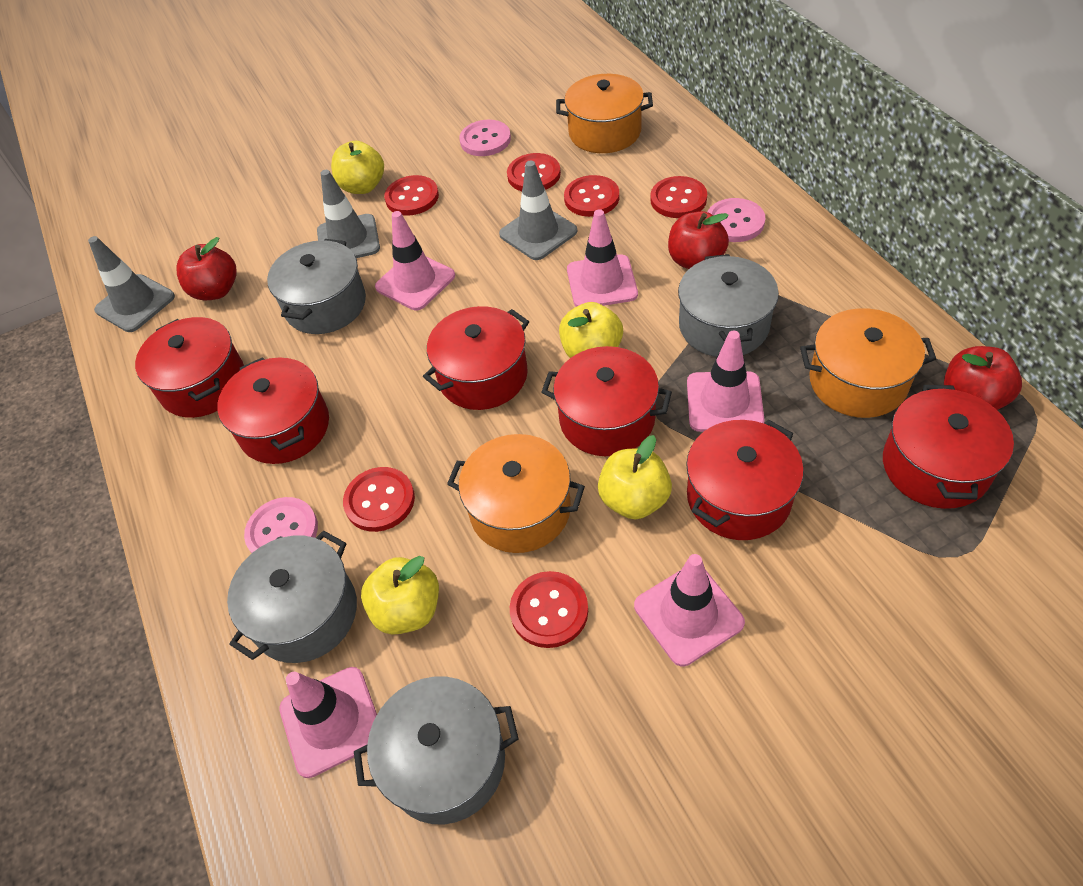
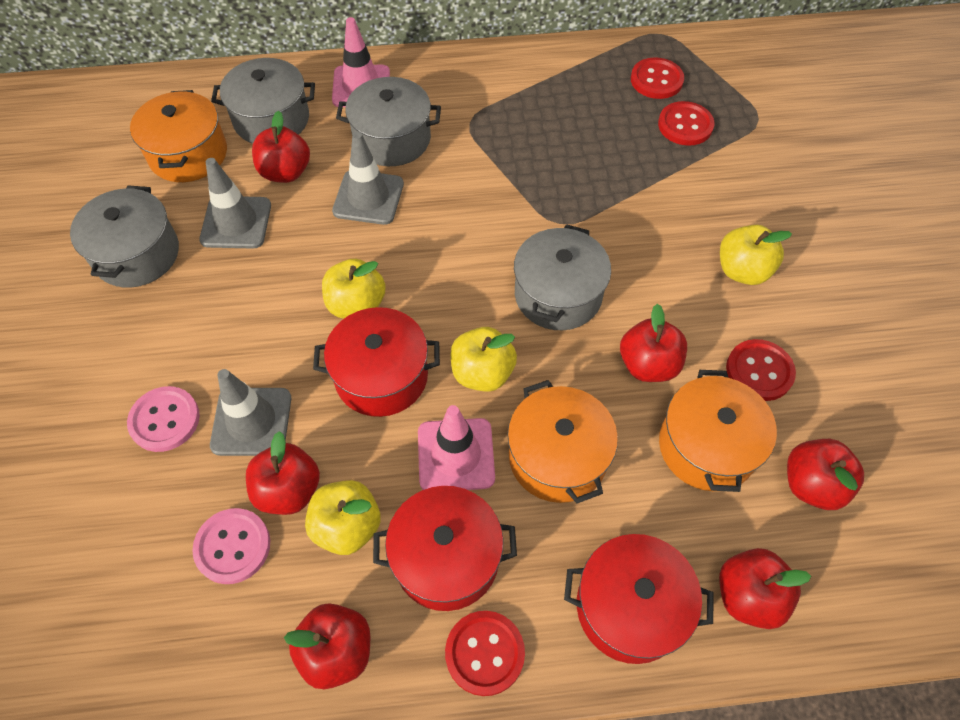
pink button: [244,497,318,553] [459,120,511,156] [707,198,765,242] = 3 -> [127,386,200,452] [192,508,270,584] = 2
pink traffic cone: [279,667,377,778] [375,211,455,310] [567,209,638,307] [634,554,745,666] [687,331,765,432] = 5 -> [332,17,390,107] [418,405,495,490] = 2
red apple: [176,237,237,300] [668,211,729,269] [944,346,1022,410] = 3 -> [246,431,320,515] [252,111,310,183] [284,603,370,689] [620,304,687,382] [719,548,811,629] [787,439,864,510] = 6
red button: [343,467,415,532] [384,175,439,216] [507,153,561,191] [510,571,588,648] [564,175,619,217] [650,176,707,218] = 6 -> [445,611,525,696] [631,57,684,99] [658,101,714,146] [726,339,796,401] = 4
red pot: [135,317,244,418] [217,357,329,464] [423,306,529,410] [542,346,672,456] [686,420,804,540] [883,385,1014,509] = 6 -> [313,307,440,417] [373,486,517,611] [564,534,714,664] = 3

